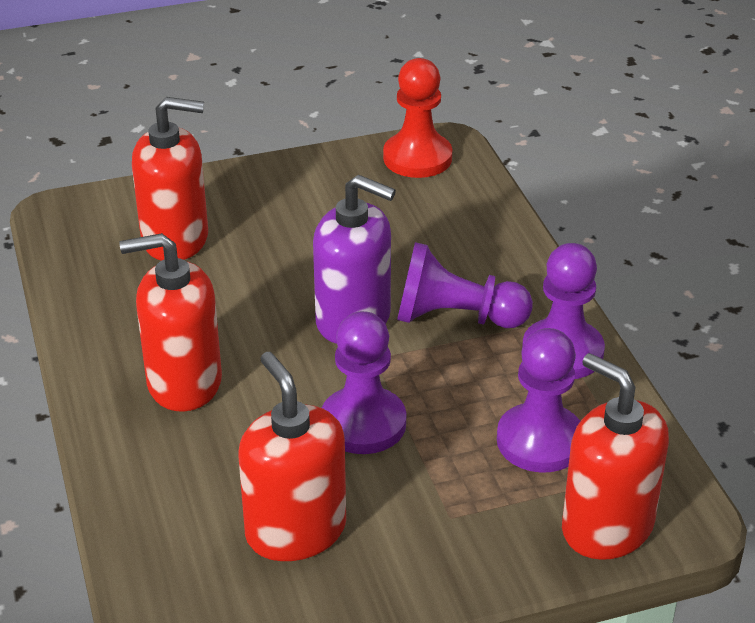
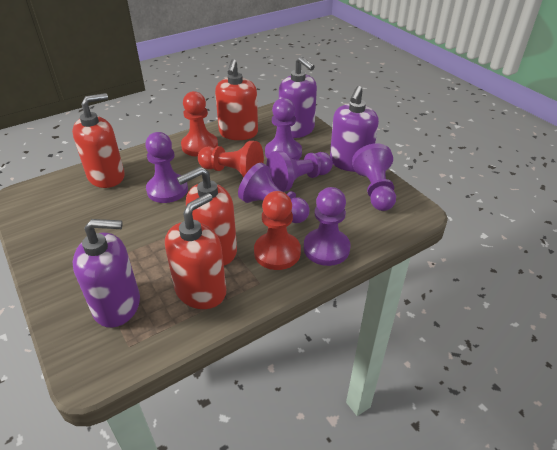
purple pawn: [322,311,406,454] [397,242,533,328] [497,328,580,473] [522,243,605,379] = 4 -> [145,132,188,203] [238,163,310,223] [265,98,302,160] [266,150,333,192] [304,187,350,266] [352,143,396,211] = 6
purple soap dispenser: [313,175,396,344] = 1 -> [73,219,140,328] [279,56,317,138] [330,86,379,172] = 3
red pawn: [383,58,452,178] = 1 -> [181,91,218,157] [198,141,264,177] [254,191,301,270] = 3

